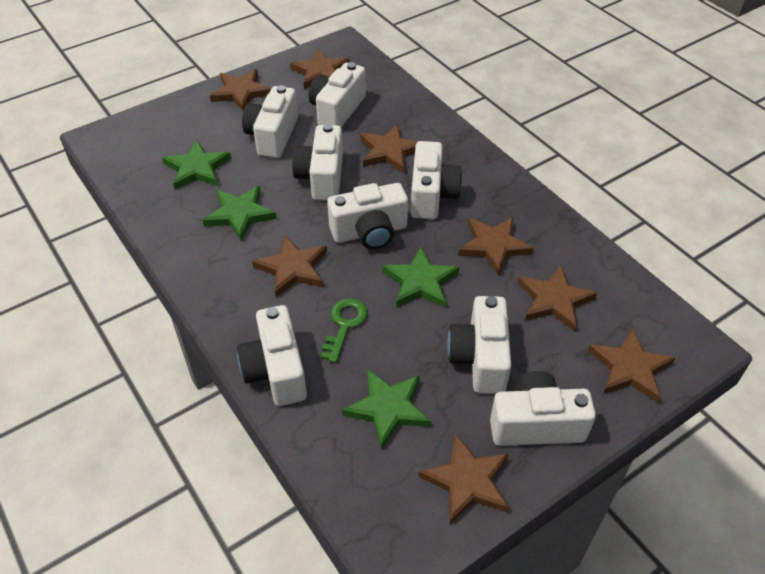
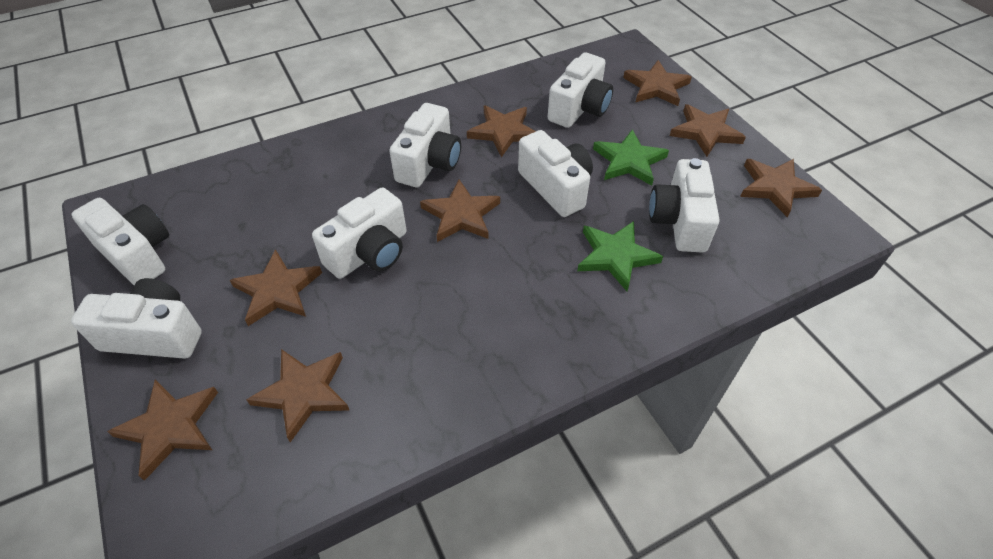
green key: [321,298,368,363] = 1 -> none = 0
green star: [162,140,231,190] [203,185,277,241] [342,369,431,449] [383,247,459,308] = 4 -> [577,221,663,291] [593,129,669,186] = 2
white camera: [237,305,307,406] [242,85,298,158] [292,124,343,201] [309,62,366,127] [327,183,408,249] [411,141,462,219] [447,296,511,394] [490,371,596,446] = 8 -> [71,198,169,285] [71,278,202,359] [312,188,407,279] [389,103,461,188] [518,130,593,217] [548,52,613,128] [649,158,720,253] = 7

